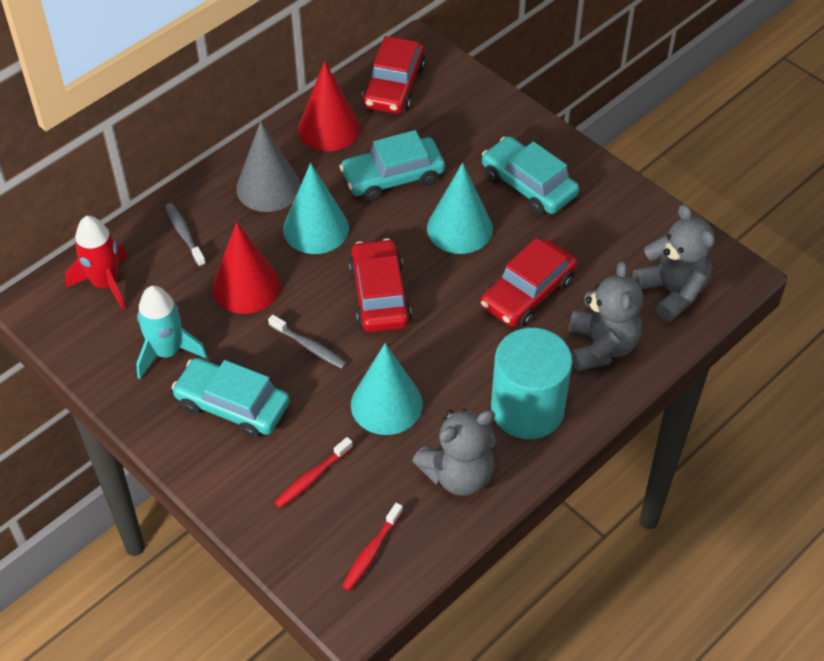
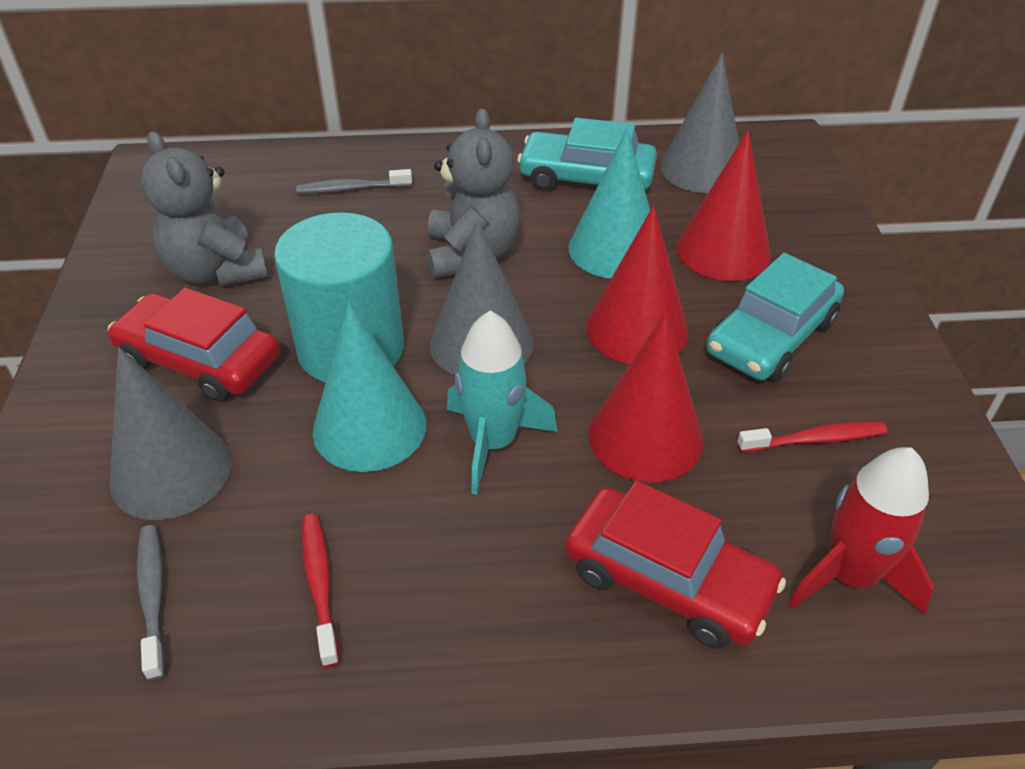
grey cone: [236,121,301,212] = 1 -> [110,347,232,520] [430,219,533,376] [660,54,739,193] = 3
grey teddy bear: [412,409,496,496] [569,261,643,372] [633,204,715,322] = 3 -> [141,131,268,287] [427,109,520,278] = 2
red car: [349,239,411,332] [362,36,426,114] [480,238,577,327] = 3 -> [108,288,280,402] [565,481,786,649] = 2
red cone: [212,222,280,314] [298,61,360,151] = 2 -> [586,206,689,364] [589,312,703,483] [676,131,771,281] = 3
turquoise car: [172,358,290,438] [340,130,445,201] [482,136,579,215] = 3 -> [517,118,657,190] [707,253,844,382] = 2
turquoise cone: [283,163,349,254] [351,343,423,435] [427,163,493,254] = 3 -> [313,303,426,472] [569,129,650,279] = 2

